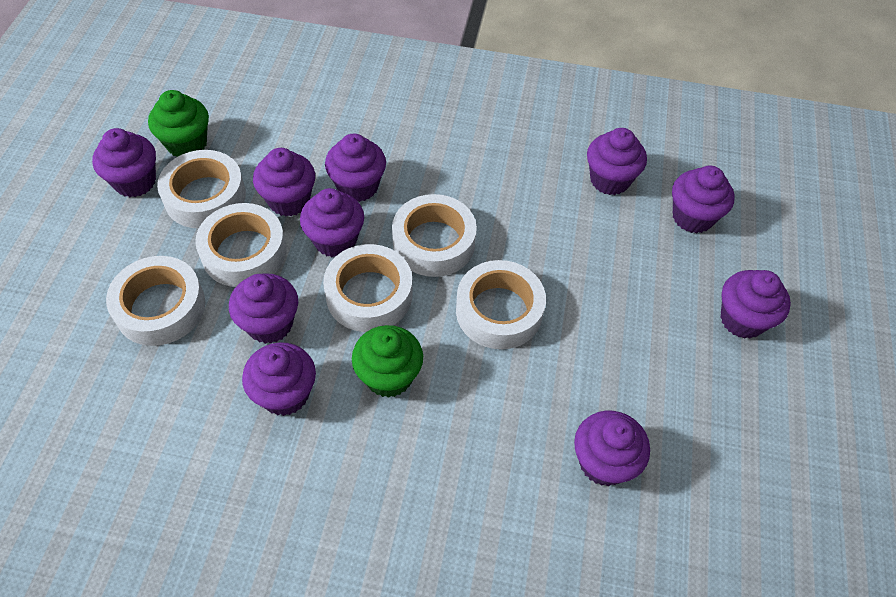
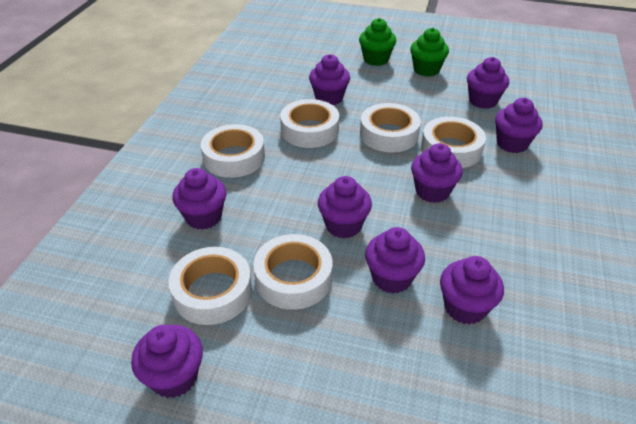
purple cupcake: [92,128,156,197] [229,273,298,344] [242,342,316,416] [253,148,315,216] [300,188,364,257] [325,134,386,202] [574,411,650,486] [587,128,647,195] [672,166,734,233] [720,270,791,339] = 10 -> [131,325,203,398] [172,168,226,230] [309,54,350,105] [318,176,372,238] [365,227,425,293] [411,143,463,203] [440,256,504,325] [467,57,509,109] [495,98,543,153] = 9

